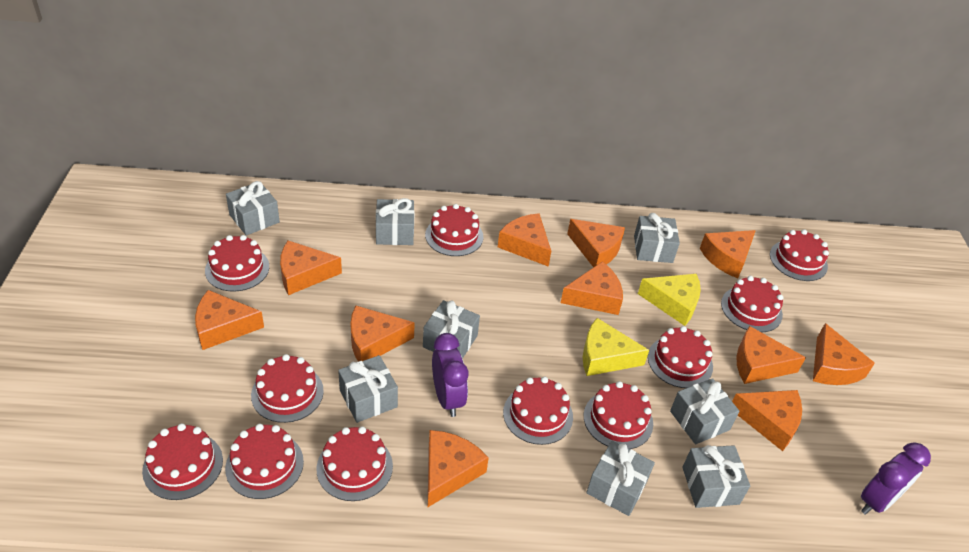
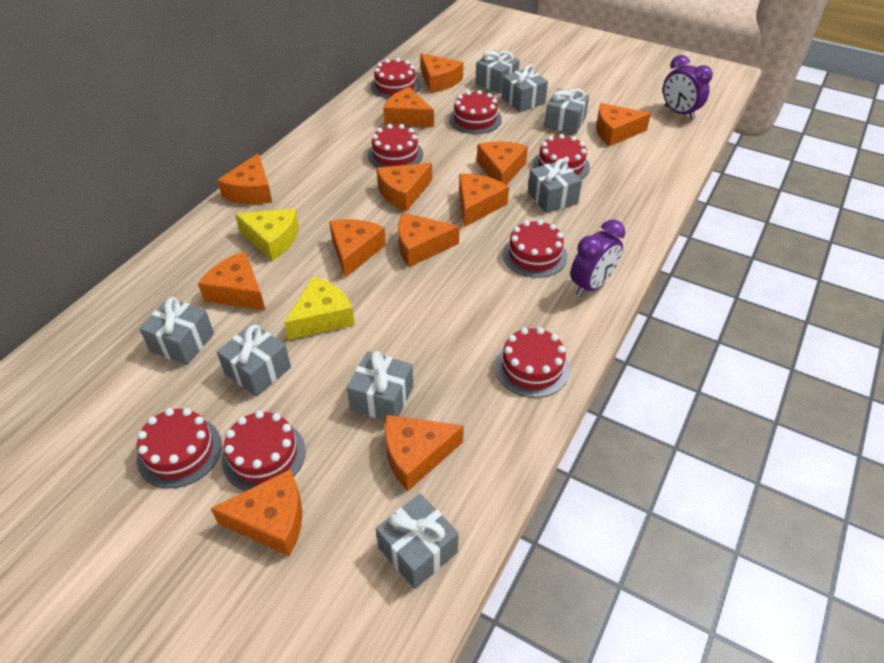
orange cheese: [195,290,264,350] [280,241,342,295] [350,306,415,362] [428,430,489,507] [498,213,551,267] [561,261,623,315] [567,219,625,267] [700,230,756,278] [732,390,802,451] [736,326,806,384] [813,323,875,385] = 11 -> [198,251,265,310] [211,469,302,556] [217,153,272,204] [329,219,386,278] [376,163,432,211] [383,87,434,127] [385,415,464,491] [398,213,459,267] [421,53,463,93] [459,174,509,227] [477,141,528,185] [596,103,651,146] = 12
red cake: [142,423,223,500] [205,235,269,292] [225,424,304,499] [251,354,324,423] [316,426,393,501] [425,204,483,256] [503,377,573,445] [584,381,653,449] [648,326,713,388] [721,276,783,332] [770,229,829,281] = 11 -> [137,408,222,489] [222,410,306,491] [368,124,423,167] [371,58,420,99] [449,90,502,134] [495,327,570,398] [503,220,567,278] [533,134,590,179] = 8

